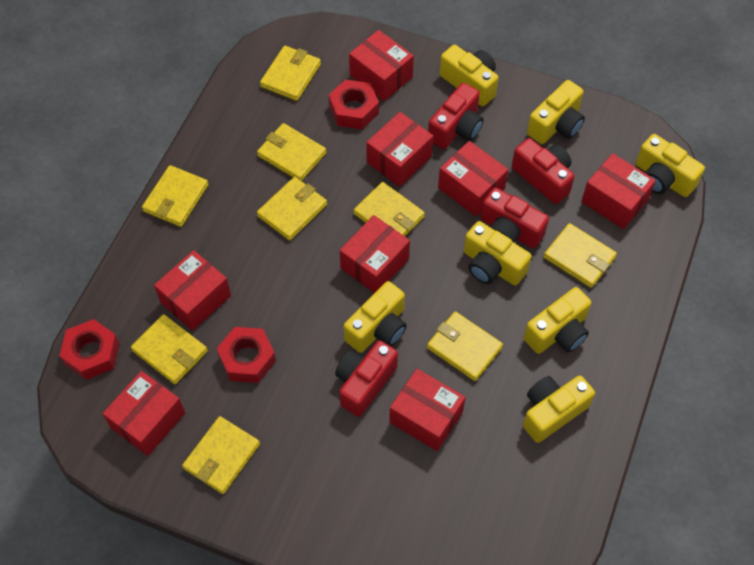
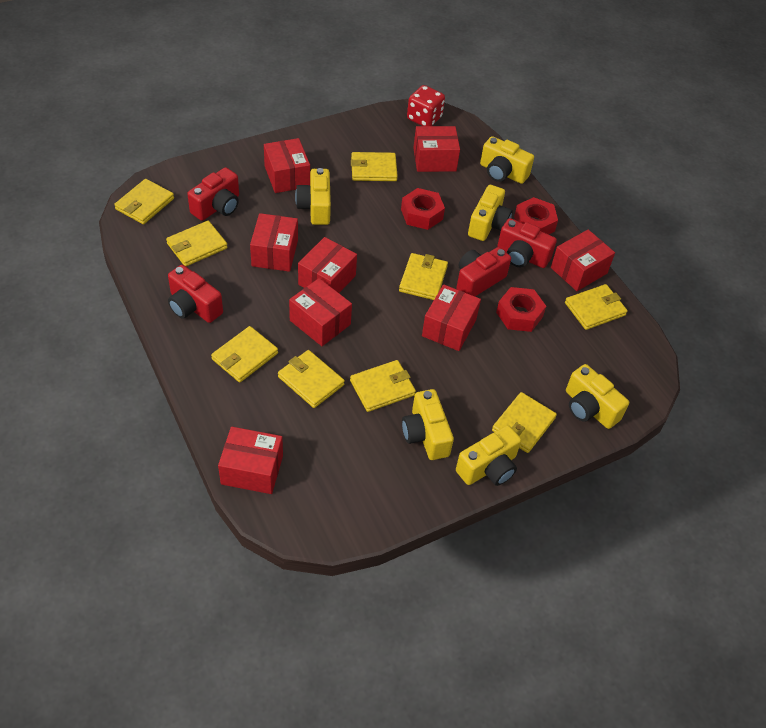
red dice: none = 0 -> [407,85,445,126] = 1
yellow camera: [344,281,407,353] [440,45,498,106] [464,221,531,286] [523,287,591,354] [523,375,595,443] [527,80,585,144] [636,134,705,197] = 7 -> [295,168,331,225] [402,389,454,460] [456,425,521,486] [468,185,512,241] [480,136,534,184] [566,364,629,429] = 6

